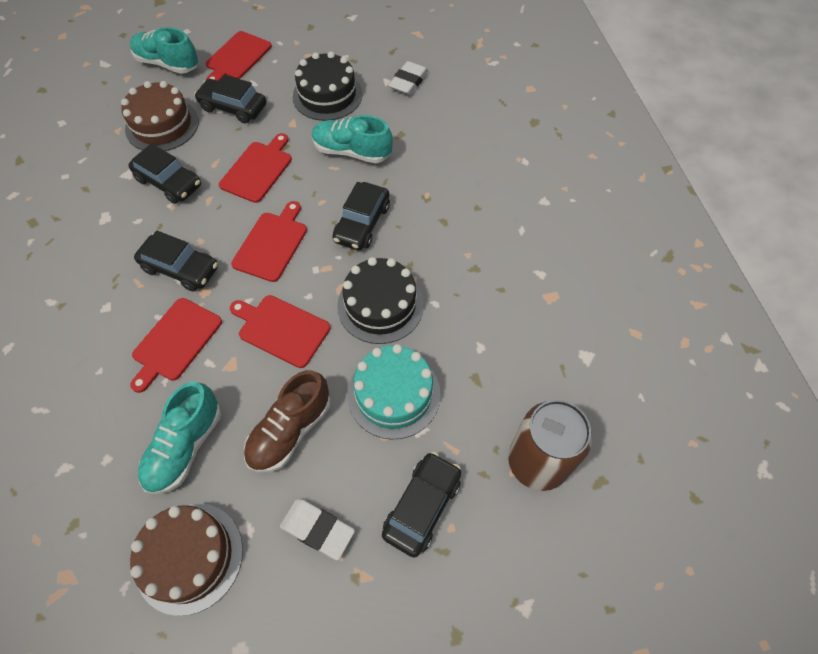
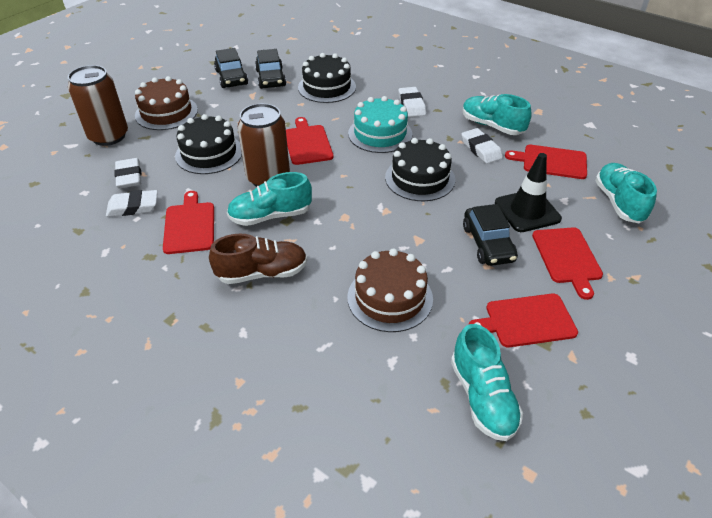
black cake: [292,51,363,121] [337,257,424,344] = 2 -> [175,114,242,174] [298,53,356,103] [385,138,455,201] = 3
black car: [128,143,201,204] [134,231,218,292] [194,75,266,124] [332,182,390,250] [382,452,461,558] = 5 -> [214,48,248,88] [255,49,286,89] [463,204,518,266] = 3
black traffic cone: none = 0 -> [495,153,562,232] = 1
brown can: [508,400,592,491] = 1 -> [68,65,128,146] [238,103,290,187] = 2
turquoise shoe: [130,27,198,74] [138,382,221,494] [312,115,393,163] = 3 -> [227,172,312,226] [451,324,523,441] [462,94,532,135] [595,163,657,224] = 4
white eraser: [280,498,355,560] [388,61,429,95] = 2 -> [106,190,158,217] [114,158,141,188] [398,87,426,117] [462,128,503,164] = 4

